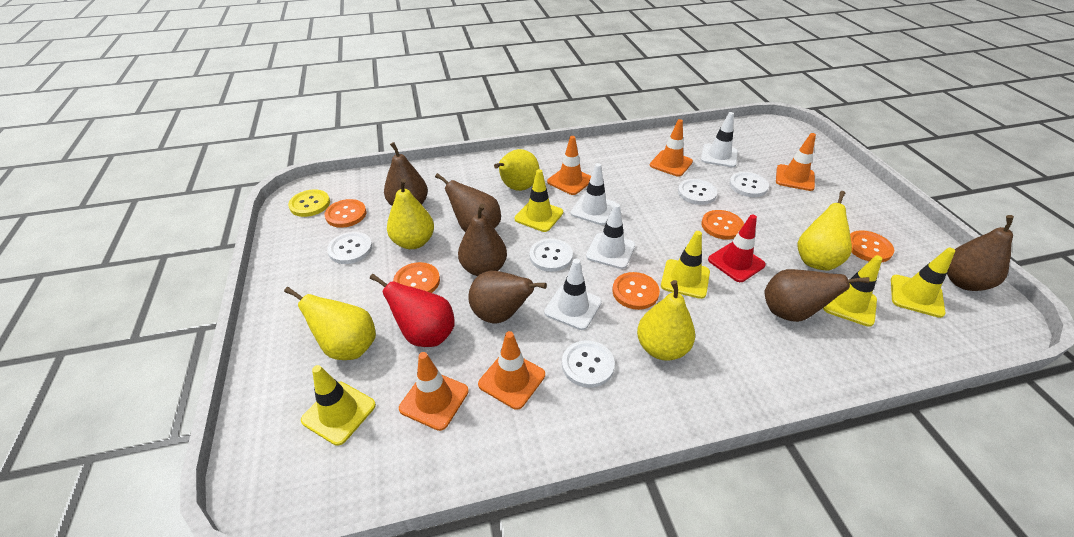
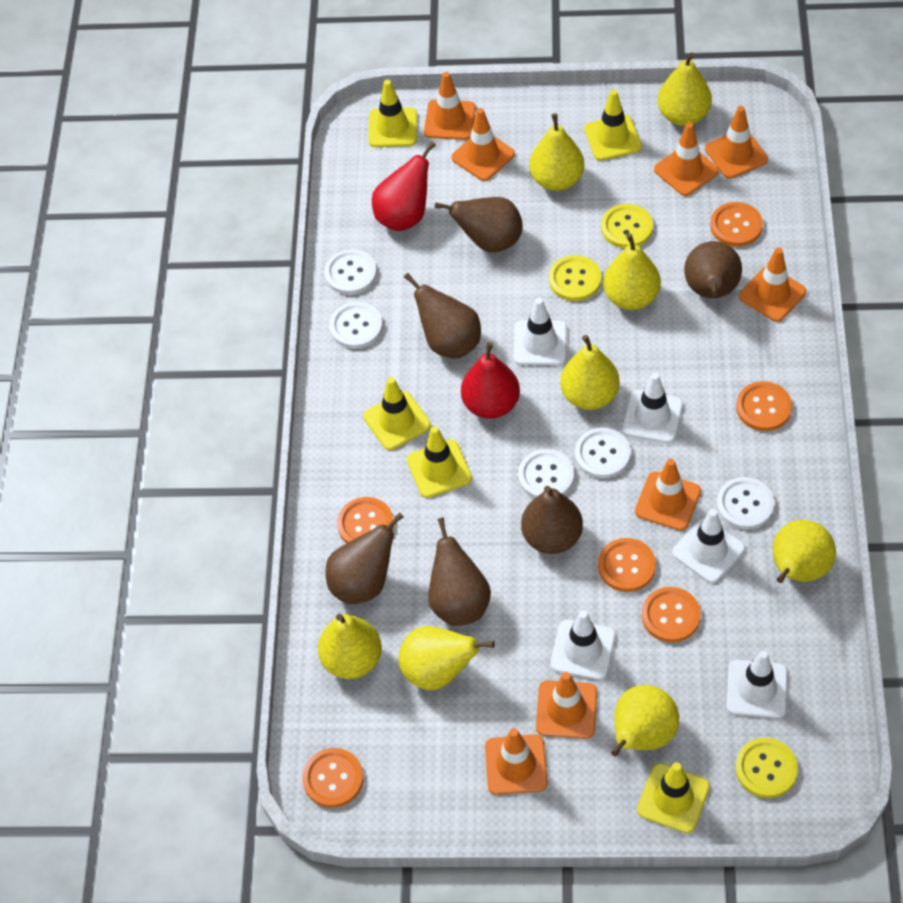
orange button: [325,199,367,228] [393,262,440,293] [612,272,660,310] [701,210,744,240] [850,230,894,262] = 5 -> [302,748,363,808] [337,497,394,543] [598,538,656,592] [642,587,701,642] [710,202,763,247] [736,381,792,431] = 6
orange traffic cone: [399,352,469,431] [478,331,545,410] [547,136,591,195] [650,119,693,177] [776,133,816,191] = 5 -> [424,72,476,140] [451,108,515,181] [485,728,548,795] [536,672,597,739] [635,459,701,531] [654,122,719,196] [705,106,768,179] [739,247,806,322] = 8
red pear: [370,274,455,347] = 1 -> [372,141,436,231] [461,342,520,419] = 2
red traffic cone: [708,214,766,282] = 1 -> none = 0
white traffic cone: [544,259,602,330] [570,163,616,225] [586,203,635,269] [701,112,738,167] = 4 -> [513,298,567,365] [550,610,616,680] [622,372,683,443] [672,509,745,583] [726,650,788,718] = 5
yellow button: [288,189,330,217] = 1 -> [549,255,601,301] [601,204,653,248] [735,738,798,798] = 3
yellow pear: [284,287,376,360] [387,179,434,249] [494,149,539,191] [637,280,695,361] [797,191,852,271] = 5 -> [318,614,382,679] [398,626,495,690] [529,113,584,191] [560,335,620,410] [603,234,661,310] [611,685,679,757] [658,52,712,126] [773,520,836,583] = 8

